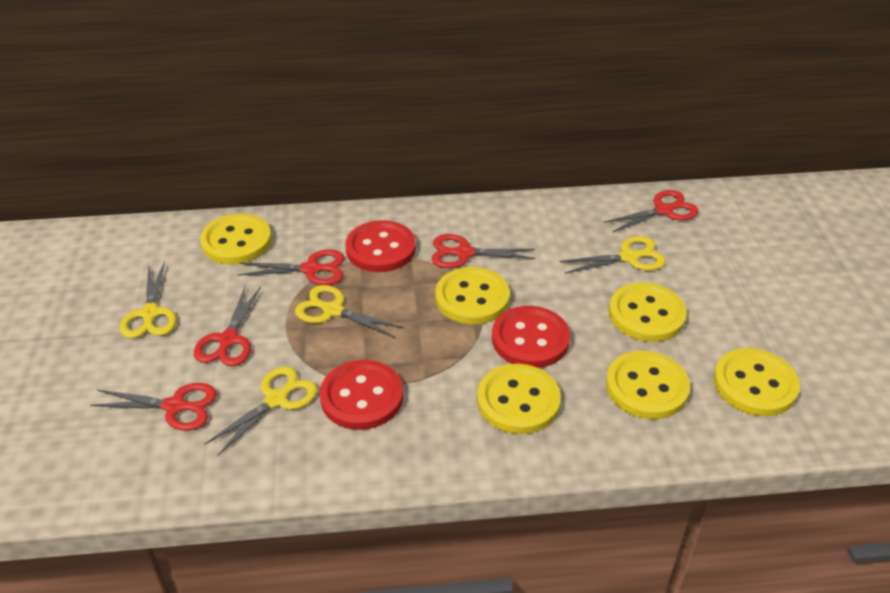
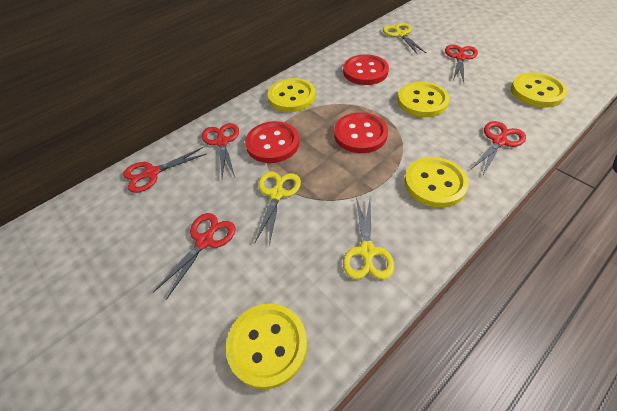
yellow button: [200,213,271,264] [435,267,510,324] [477,364,561,434] [606,351,690,419] [609,282,687,342] [713,348,800,416] = 6 -> [226,303,307,389] [268,78,315,112] [397,82,450,117] [404,157,469,208] [511,72,568,108] = 5
yellow scissors: [120,261,177,339] [204,366,317,456] [295,285,404,338] [560,236,665,274] = 4 -> [254,171,301,246] [343,197,394,279] [383,23,426,54] = 3

